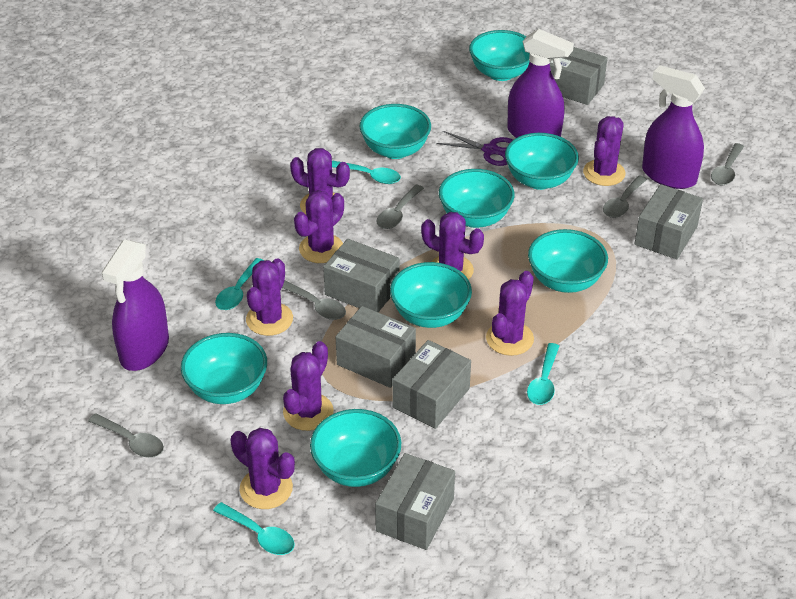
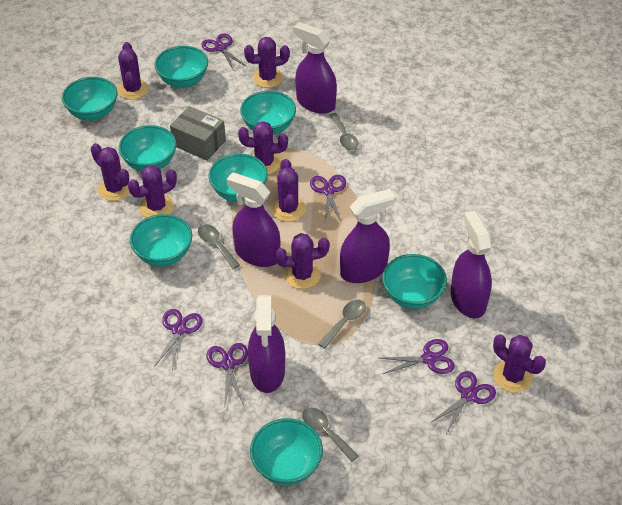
grey box: [323,239,399,312] [336,306,416,388] [375,453,455,550] [392,340,471,429] [550,47,607,105] [635,184,703,259] = 6 -> [170,106,226,160] = 1
grey spoon: [88,413,164,458] [282,280,346,320] [377,185,424,229] [603,175,647,218] [711,143,744,186] = 5 -> [198,224,240,269] [302,407,358,462] [318,300,366,349] [330,113,358,150] = 4
purple scissors: [436,131,513,166] = 1 -> [154,309,202,370] [201,33,247,71] [206,343,248,407] [310,175,346,223] [380,339,455,374] [430,371,496,434] = 6
purple spray bottle: [102,239,169,371] [507,29,574,138] [642,65,705,189] = 3 -> [226,172,280,267] [248,295,285,393] [293,22,337,114] [340,189,395,283] [451,211,492,319] = 5
turquoise spoon: [213,502,295,555] [215,258,262,310] [332,161,401,184] [527,343,559,405] = 4 -> none = 0

